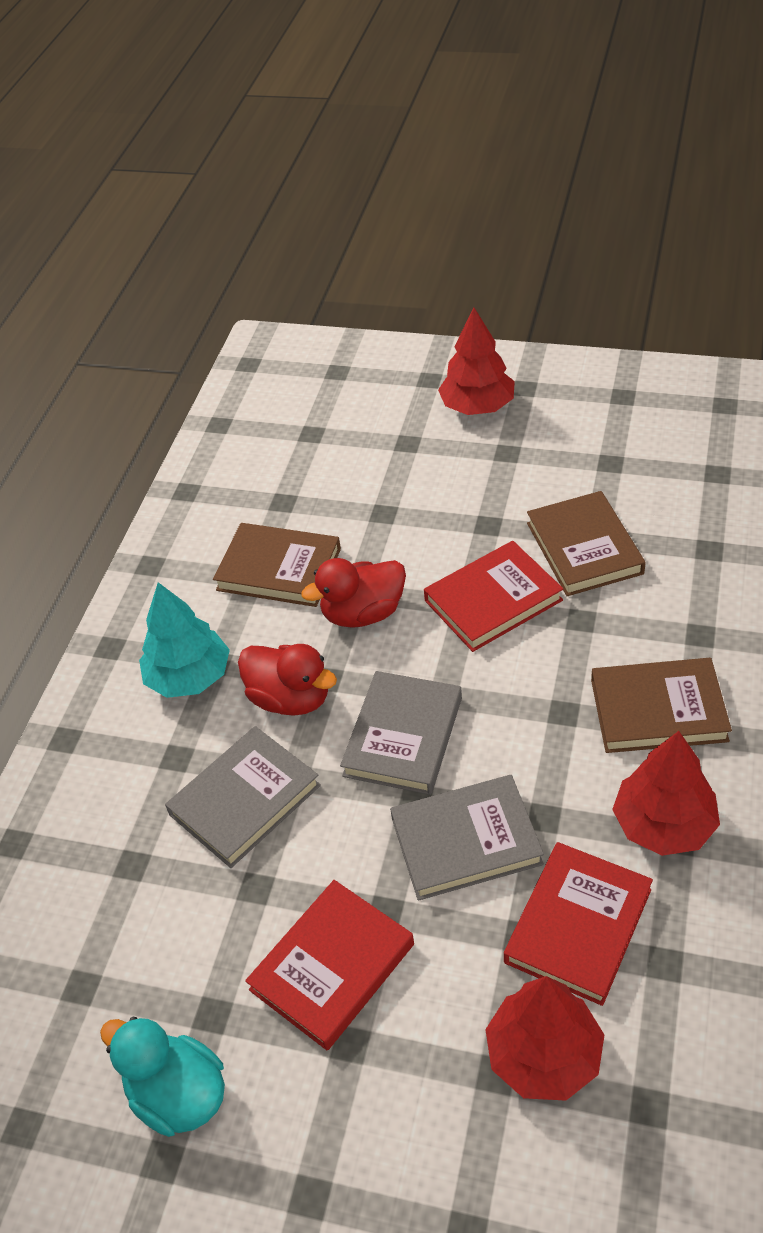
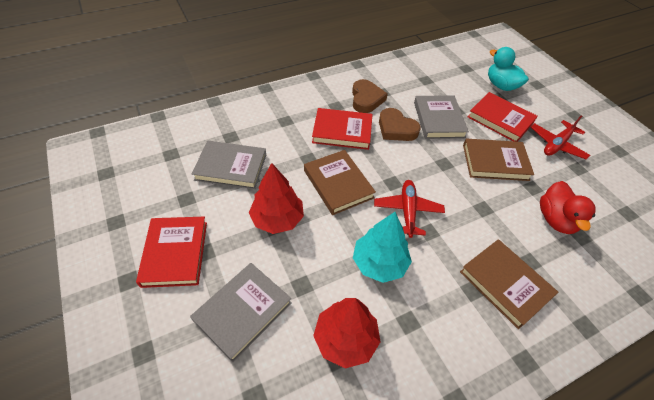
brown heart: none = 0 -> [352,79,388,113] [379,108,421,141] = 2
red duck: [238,644,337,716] [301,558,406,628] = 2 -> [540,181,596,234] = 1
red plane: none = 0 -> [374,180,445,238] [531,115,590,160] = 2
red tree: [438,307,515,415] [485,976,604,1101] [612,731,720,856] = 3 -> [249,163,304,234] [313,298,381,369] = 2

